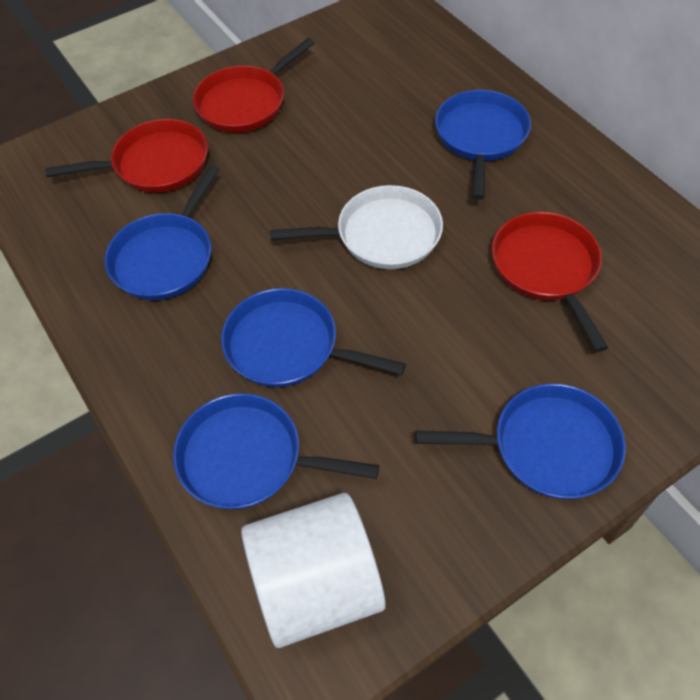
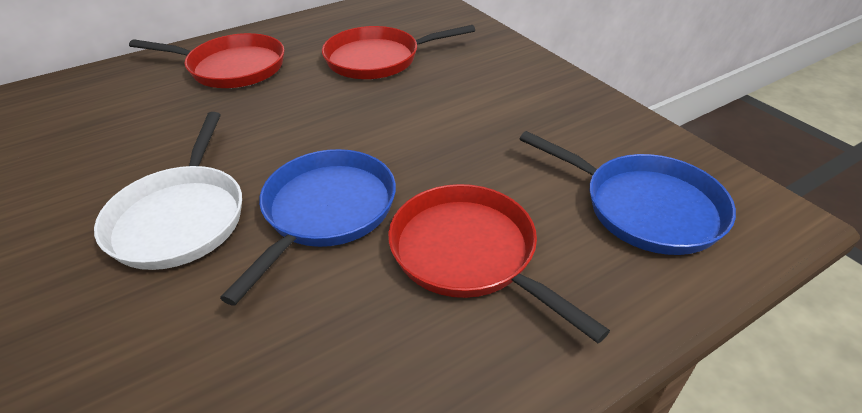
blue pan: [105,165,220,300] [173,393,379,509] [221,288,406,387] [415,383,626,499] [435,90,531,200] = 5 -> [220,149,396,306] [520,131,736,255] = 2
white cylinder: [241,493,385,648] = 1 -> none = 0

